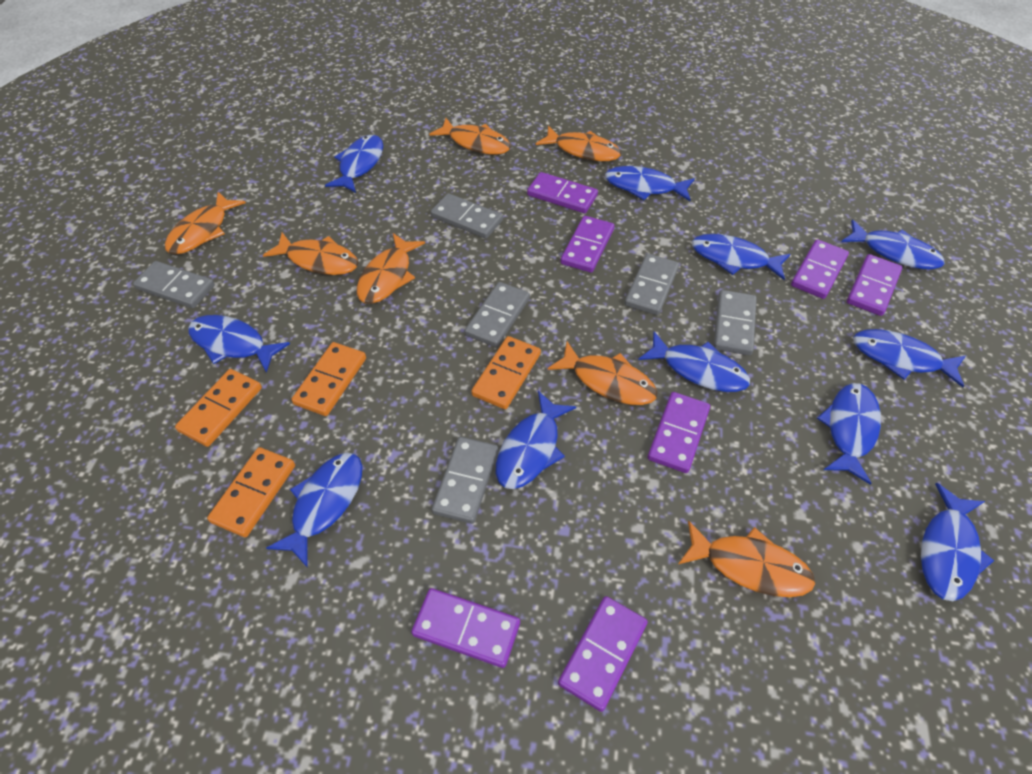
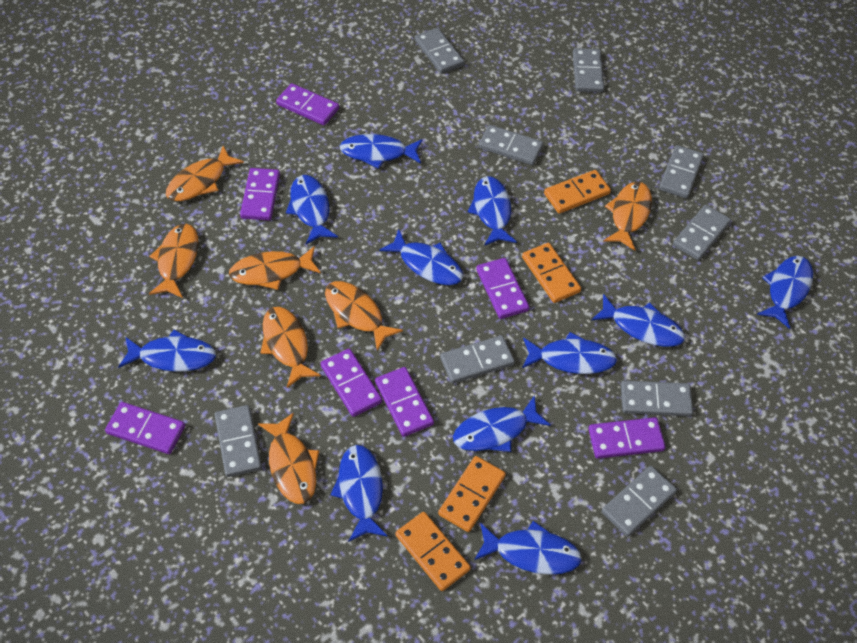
grey domino: [133,261,215,308] [431,193,503,239] [432,437,498,524] [465,282,530,347] [624,253,679,315] [713,290,757,355] = 6 -> [215,405,262,477] [415,28,464,74] [440,335,515,384] [478,125,543,165] [573,48,604,92] [602,466,677,537] [621,380,693,416] [659,145,704,198] [673,205,731,260] = 9

